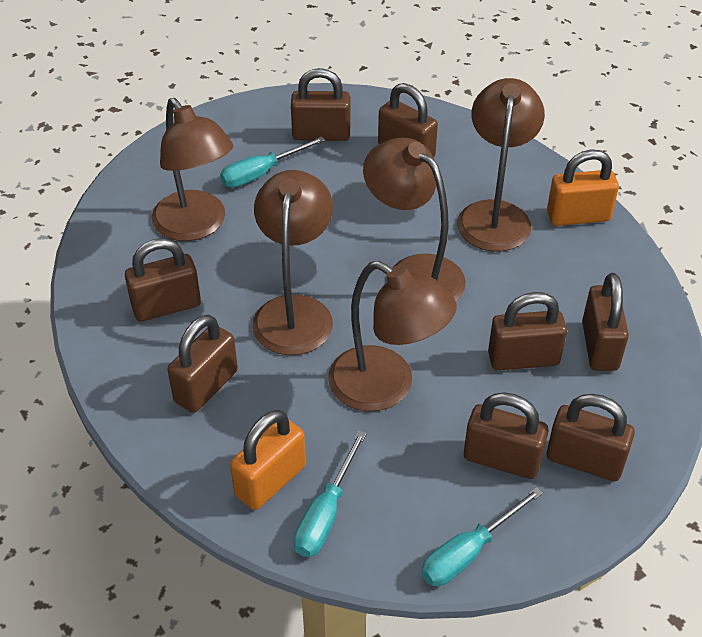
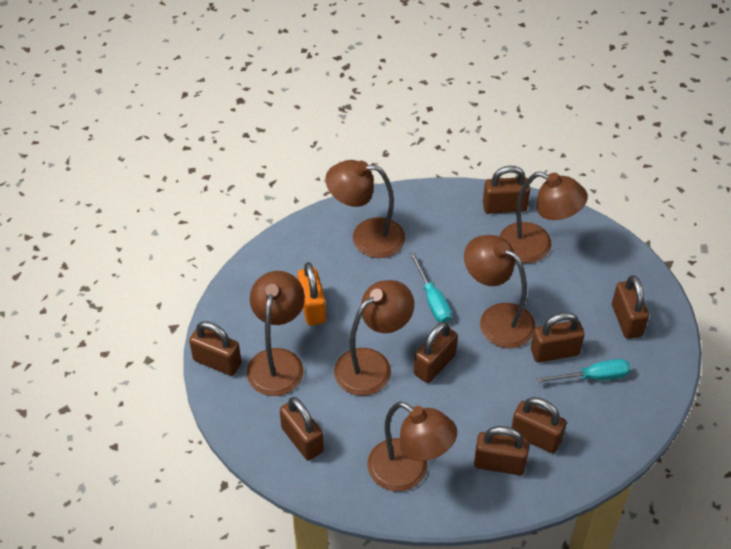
brown lamp: [151,98,233,241] [252,170,333,355] [328,261,456,411] [363,138,466,301] [457,78,545,252] = 5 -> [247,271,305,396] [325,160,405,258] [334,280,414,396] [367,401,457,491] [464,235,536,348] [499,172,588,263] = 6
orange padlock: [230,410,306,510] [547,149,619,226] = 2 -> [297,262,326,326] = 1
turquoise screwdriver: [220,136,325,188] [294,431,367,557] [421,487,543,586] = 3 -> [410,252,452,322] [536,359,631,383] = 2

